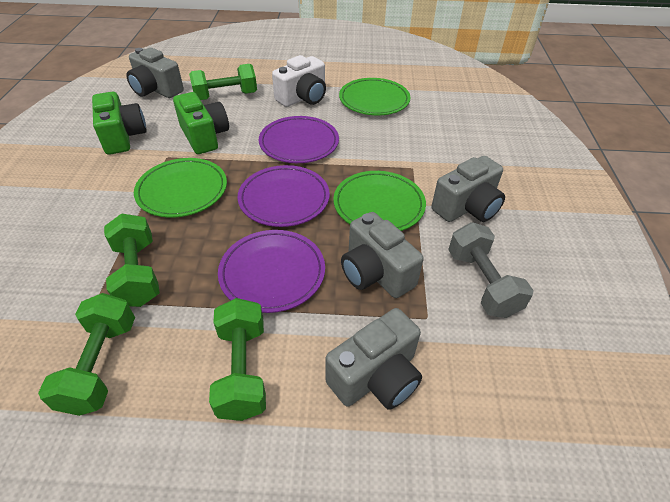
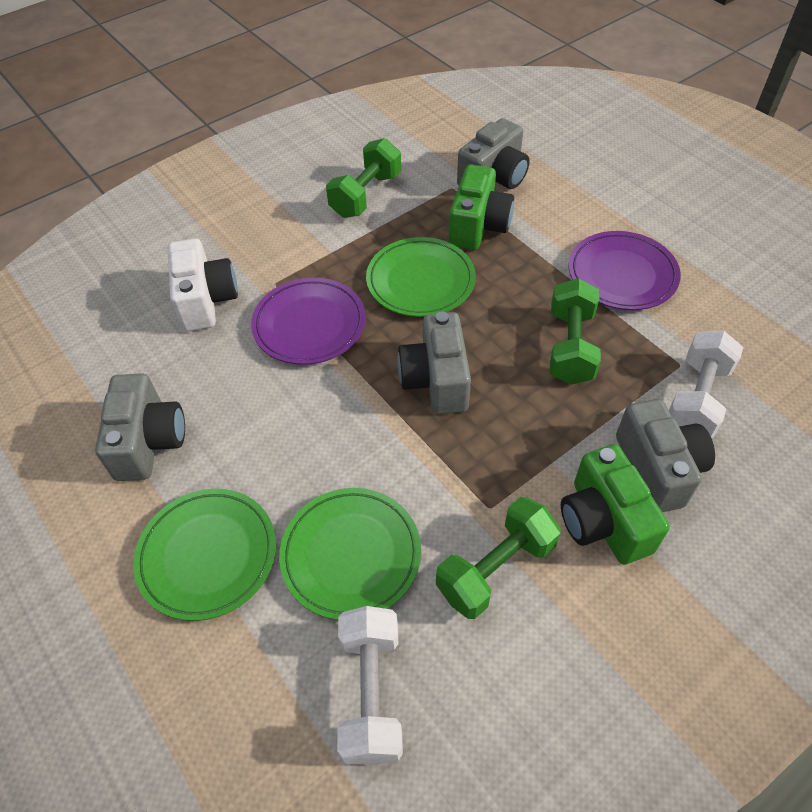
green dumbbell: [38,293,135,416] [104,214,160,307] [189,64,257,100] [209,298,266,421] = 4 -> [326,138,401,218] [436,497,561,619] [550,278,601,385] = 3
grey dumbbell: [448,222,534,318] = 1 -> none = 0
purple plate: [218,230,325,313] [238,165,330,227] [259,116,339,163] = 3 -> [251,278,366,365] [569,231,681,310] = 2
white dumbbell: none = 0 -> [337,606,403,765] [669,330,743,438] = 2

